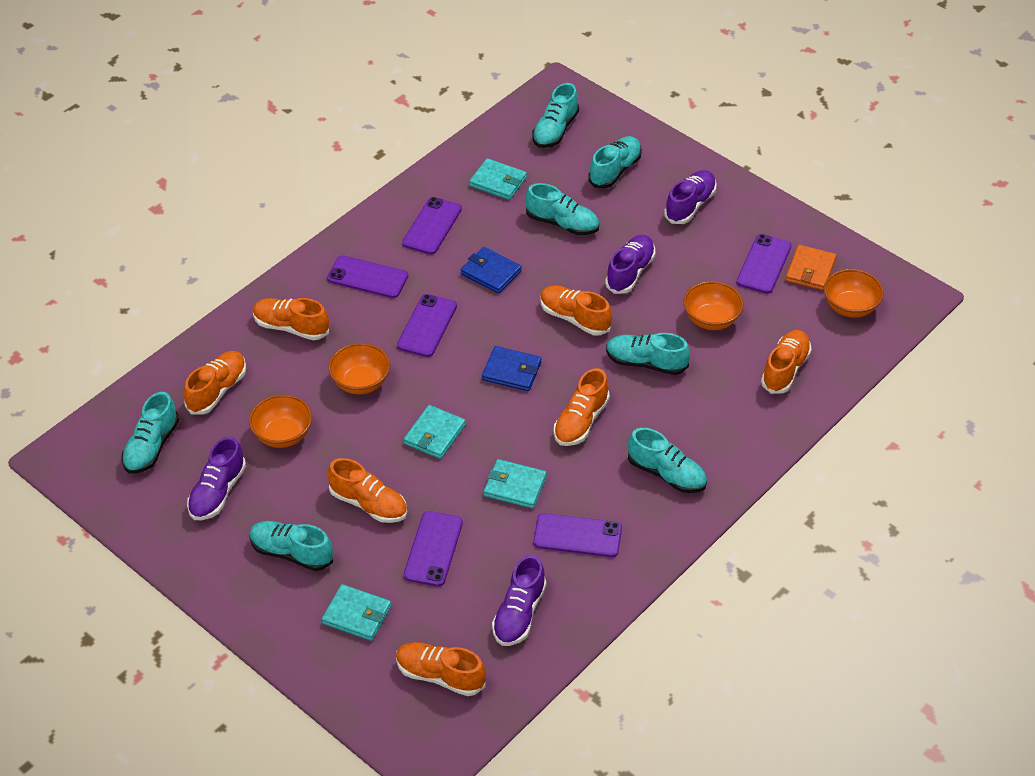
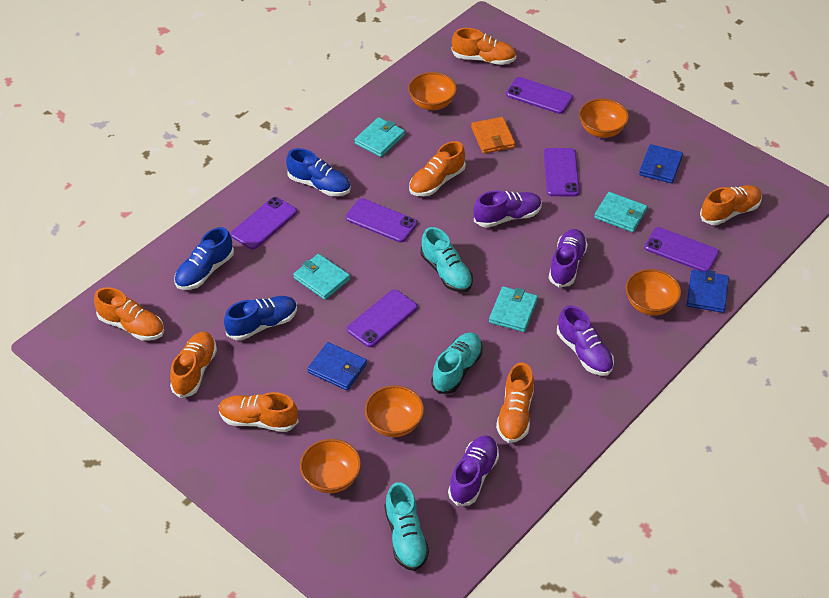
blue shoe: none = 0 -> [174,227,234,290] [224,296,297,340] [286,148,351,196] = 3
blue wallet: [461,247,522,294] [482,346,542,391] = 2 -> [308,342,367,390] [639,144,683,183] [687,270,729,313] = 3
orange bowl: [249,395,312,448] [328,343,390,394] [683,281,744,330] [824,269,884,318] = 4 -> [300,439,361,493] [365,385,424,437] [408,72,457,110] [579,98,629,138] [626,269,681,315] = 5
turquoise shoe: [122,392,179,474] [249,521,333,571] [525,183,599,235] [532,83,579,148] [588,136,642,188] [606,333,690,375] [628,428,707,493] = 7 -> [384,482,429,571] [421,227,473,293] [431,332,483,394] = 3

